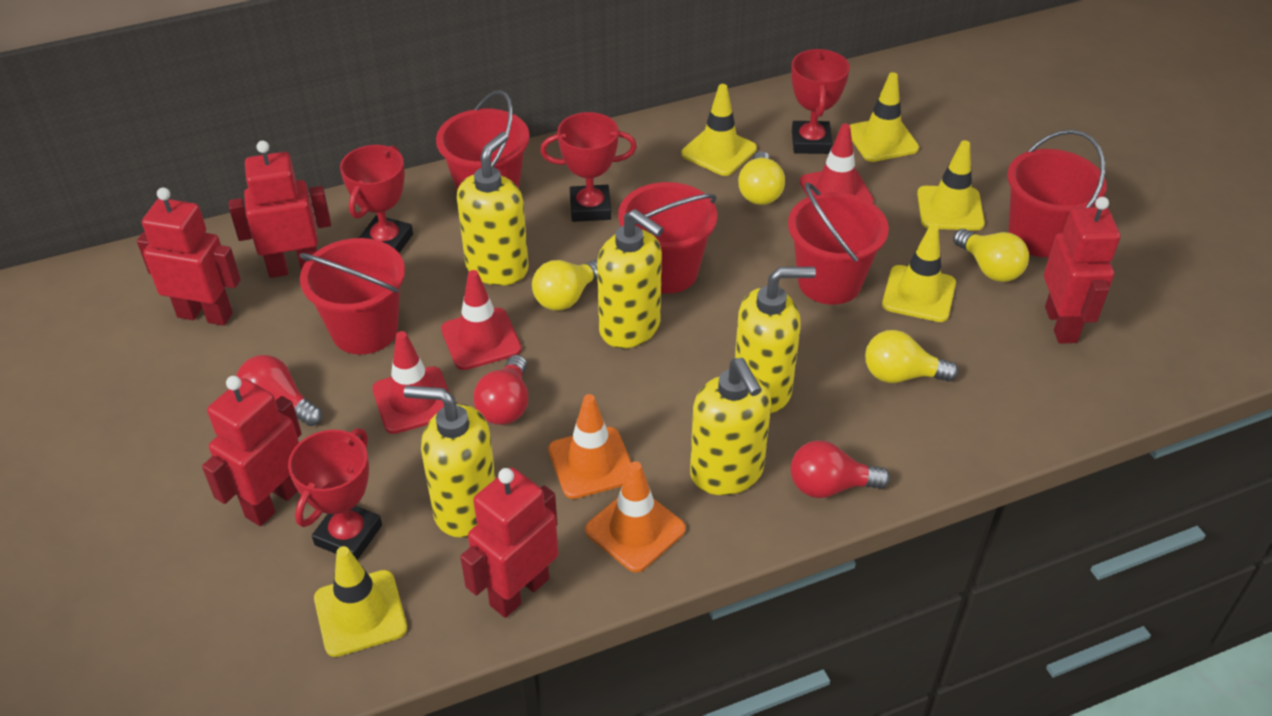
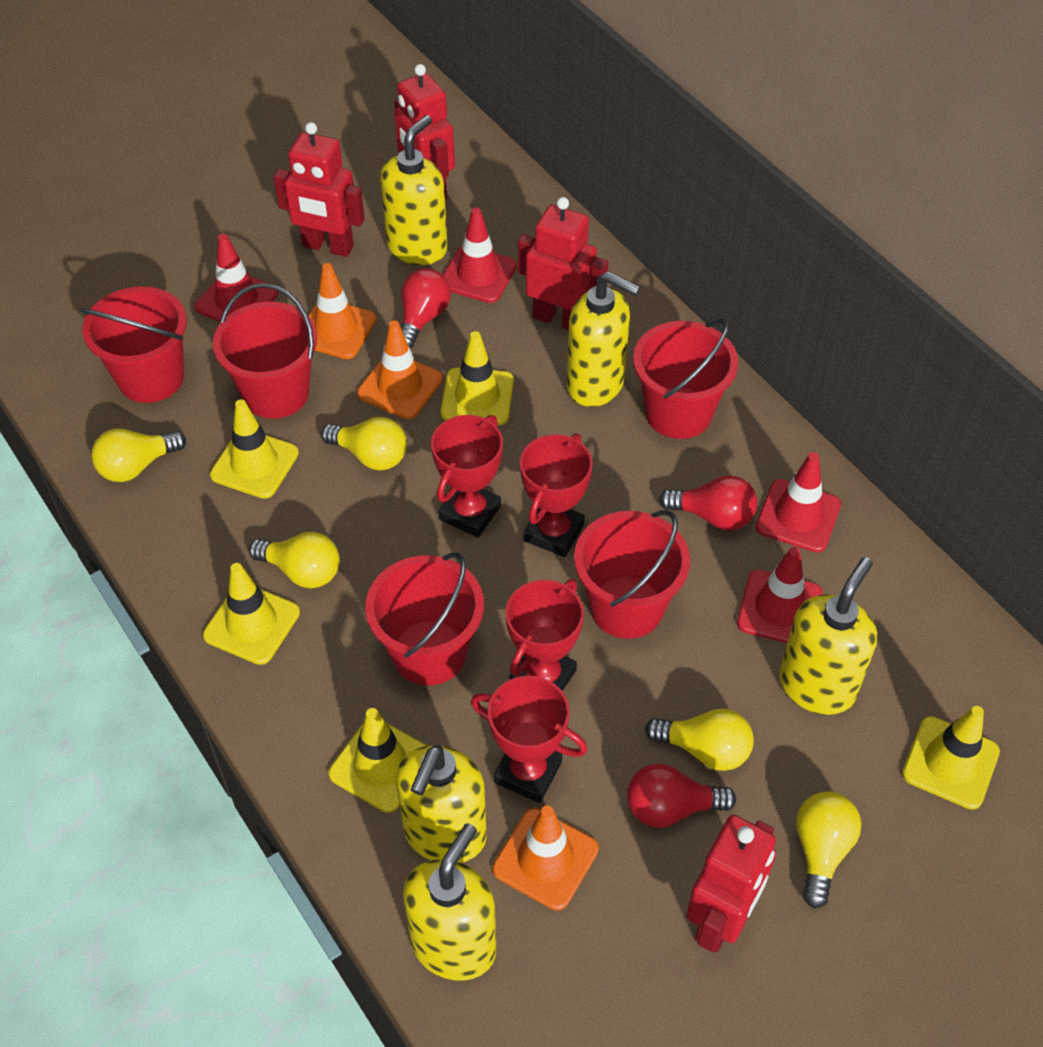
orange traffic cone: [548,394,632,499] [585,461,686,572] = 2 -> [308,263,377,359] [357,320,443,419] [493,805,599,910] = 3
red robot: [137,187,241,326] [202,376,302,526] [229,141,331,278] [460,468,558,618] [1044,197,1121,344] = 5 -> [273,122,365,257] [394,64,455,199] [518,197,608,330] [686,815,776,952] = 4
red traffic cone: [372,331,449,434] [441,270,522,370] [800,124,874,203] = 3 -> [195,234,278,322] [443,208,517,303] [737,547,822,643] [756,452,841,553] = 4
yellow light bulb: [532,259,598,310] [738,151,785,205] [865,330,958,383] [953,229,1029,282] = 4 -> [91,428,186,482] [249,532,340,589] [321,417,407,470] [645,709,754,771] [796,792,862,908] = 5

